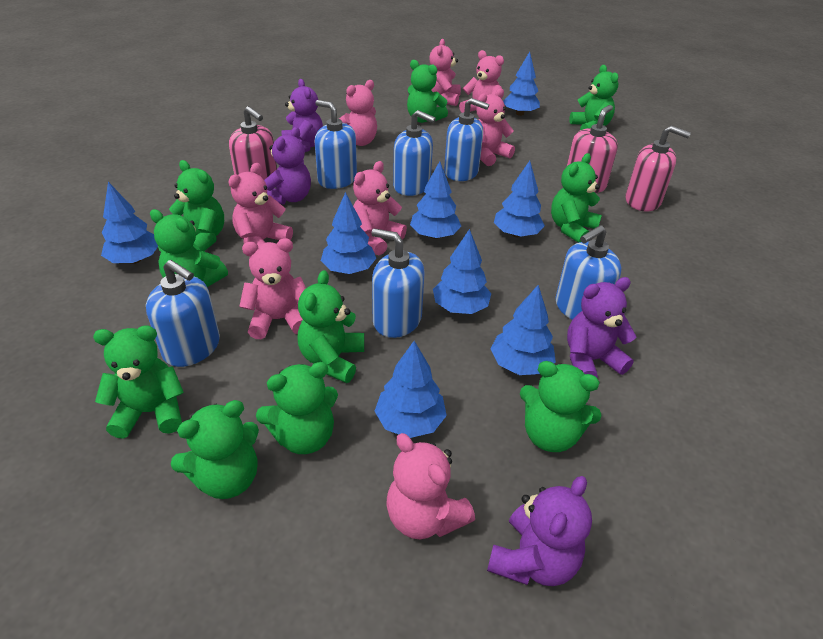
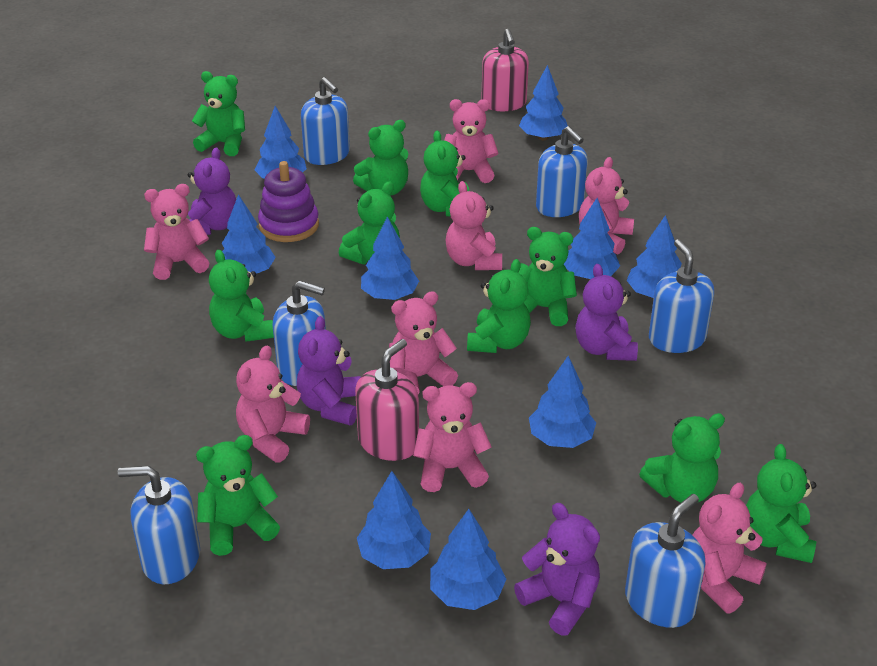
blue tree: [101,182,158,264] [321,192,376,274] [375,341,447,438] [410,161,461,239] [433,229,491,314] [491,285,556,375] [494,161,545,237] [503,52,540,116] = 8 -> [222,194,276,274] [255,106,307,179] [357,471,431,569] [361,217,419,300] [430,509,506,610] [519,65,568,140] [529,356,596,448] [564,198,620,280] [627,215,682,298] = 9
pink soap dispenser: [229,106,277,180] [567,105,618,193] [625,126,691,212] = 3 -> [355,339,419,461] [481,29,529,111] = 2
purple stacking toy: none = 0 -> [258,161,319,242] = 1

